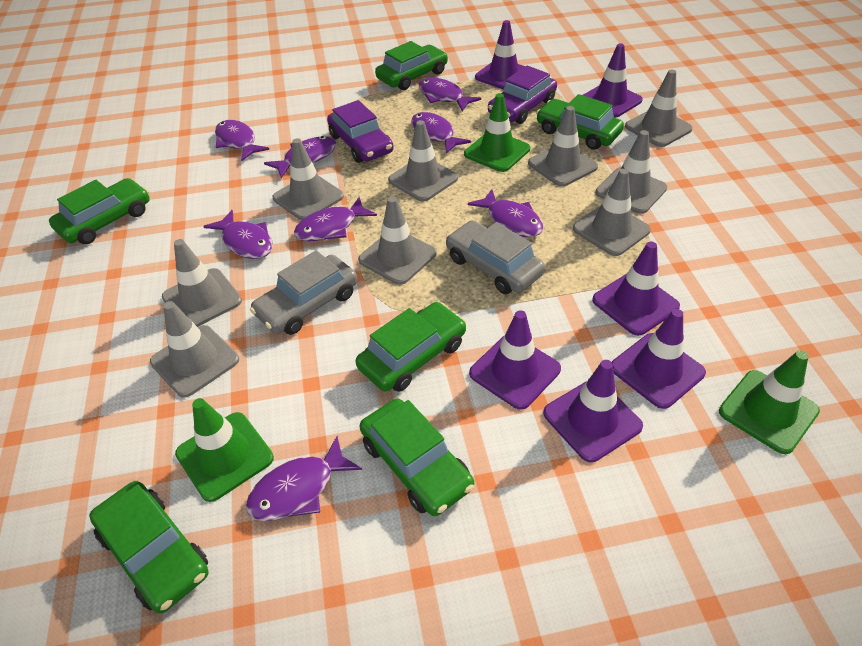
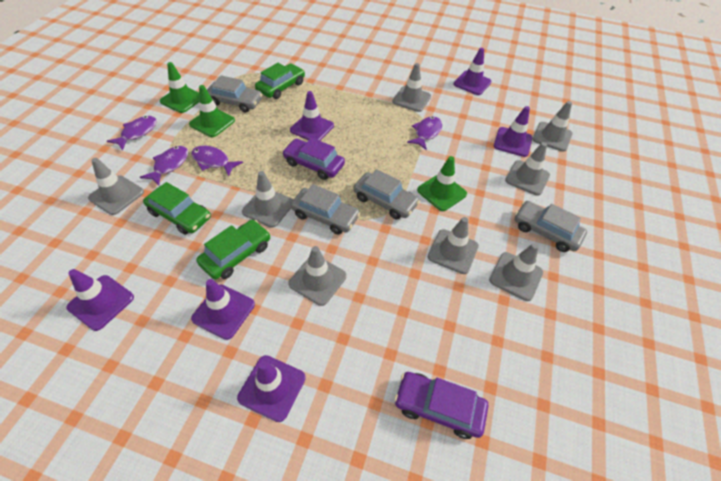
green car: [49,178,150,244] [89,481,208,613] [356,302,466,392] [359,398,474,516] [375,41,448,90] [536,94,624,150] = 6 -> [143,182,211,235] [196,220,270,280] [255,63,305,99] = 3
grey car: [250,250,358,335] [446,220,545,294] = 2 -> [207,75,263,112] [291,184,360,234] [353,169,420,219] [514,201,587,252] = 4
grey traffic cone: [150,301,239,398] [162,239,242,327] [273,138,344,220] [358,196,437,285] [388,120,458,202] [528,106,598,187] [573,169,651,256] [595,130,667,214] [625,70,693,147] = 9 -> [88,158,144,215] [242,171,293,228] [288,246,347,306] [392,63,431,112] [428,217,479,274] [489,243,543,301] [505,142,550,196] [532,101,572,152] = 8
purple fish: [203,210,273,259] [215,120,269,161] [246,436,362,521] [264,136,336,178] [294,197,377,241] [411,112,471,154] [419,78,481,111] [468,189,544,237] = 8 -> [107,116,157,151] [140,146,188,185] [191,146,243,176] [407,116,442,150] = 4

